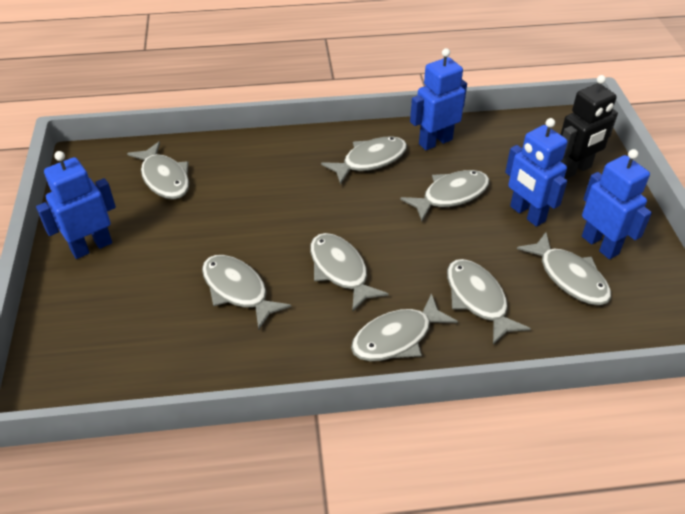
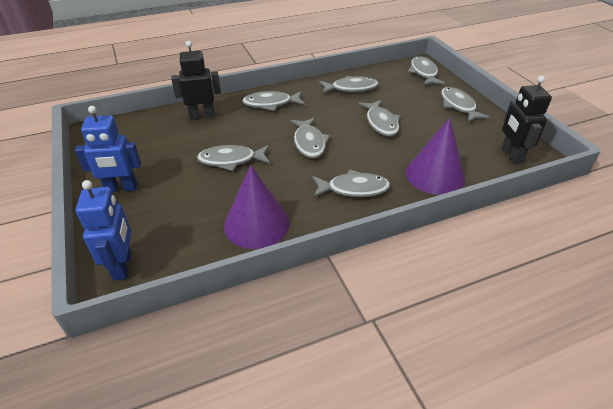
black robot: [560,75,618,179] = 1 -> [171,41,221,120] [501,76,552,164] = 2
blue robot: [36,151,116,259] [410,48,467,150] [505,118,568,227] [582,149,652,259] = 4 -> [75,106,141,192] [75,180,131,280] = 2
purple cone: none = 0 -> [224,165,290,249] [406,118,465,195] = 2

